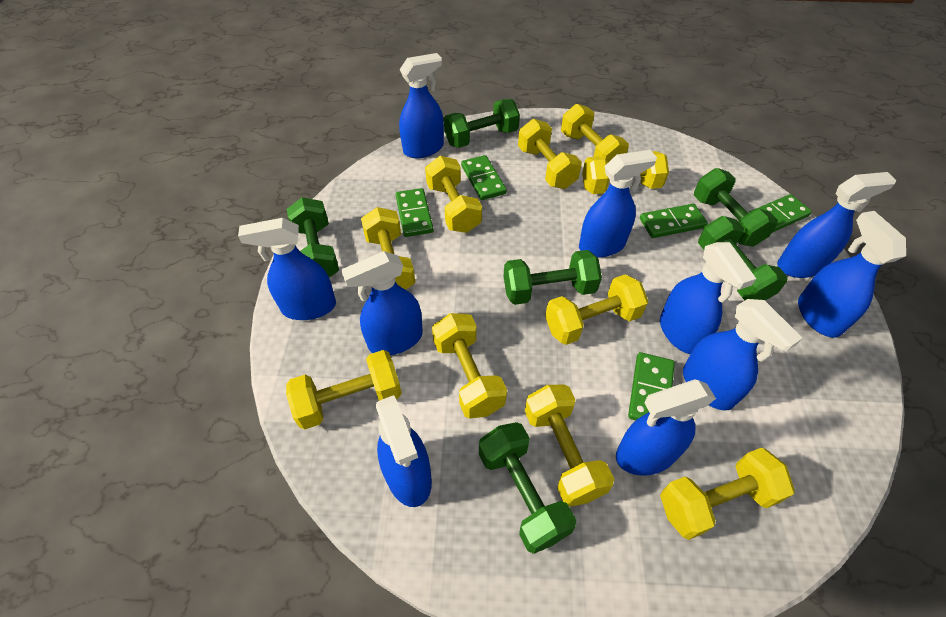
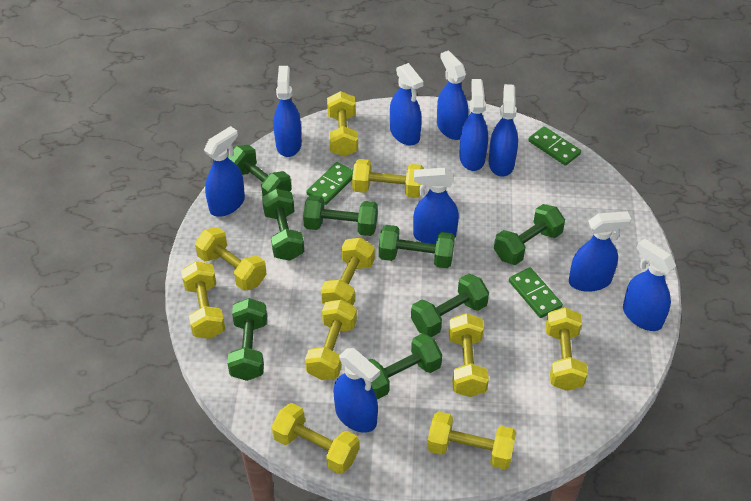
green domino: [396,188,434,237] [461,155,507,200] [628,352,675,420] [640,204,708,238] [748,194,812,233] = 5 -> [306,162,353,205] [509,267,563,318] [528,126,581,166] = 3
green dumbbell: [287,197,339,278] [444,99,520,148] [479,422,576,554] [503,250,602,305] [694,168,778,247] [698,216,788,300] = 6 -> [227,145,292,196] [227,298,267,381] [262,189,304,261] [303,195,378,236] [369,333,442,399] [379,225,455,268] [411,274,489,337] [494,204,565,265] = 8

